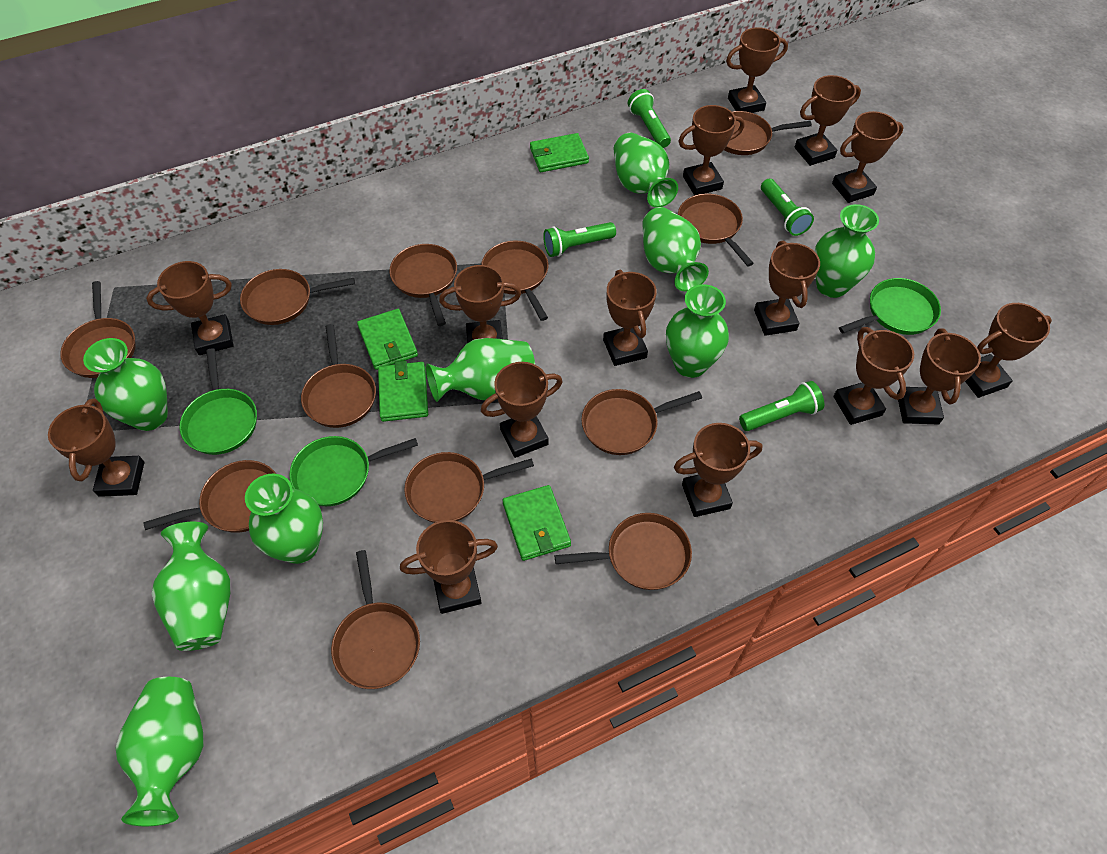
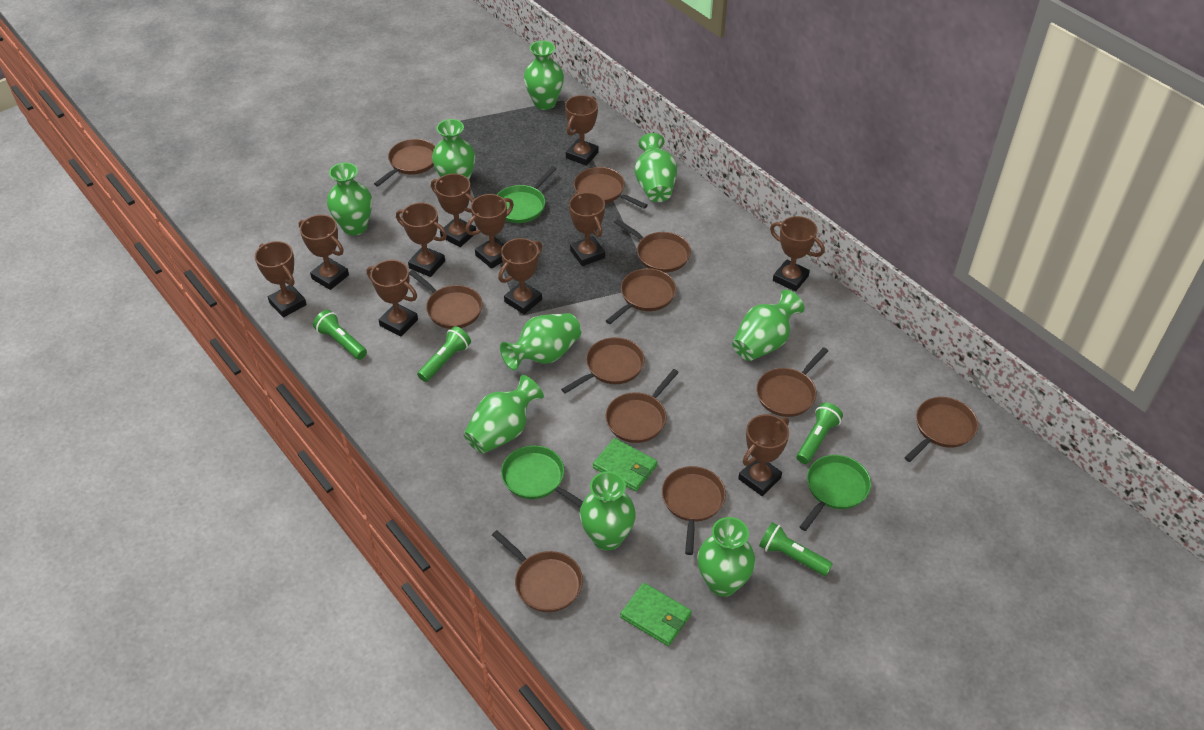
brown pan: [60,281,136,378] [143,460,276,533] [240,269,355,325] [301,324,376,428] [331,550,420,689] [389,244,457,326] [404,452,534,523] [481,241,549,321] [555,513,692,590] [581,389,702,455] [678,194,754,266] [724,111,812,155] = 12 -> [374,139,436,187] [409,270,483,329] [492,530,583,612] [561,337,645,394] [574,167,648,209] [606,268,676,324] [606,369,679,443] [614,219,691,273] [662,466,726,555] [756,347,828,417] [904,397,978,462] = 11
brown trophy: [48,399,144,497] [146,261,234,355] [400,520,498,614] [439,265,521,343] [481,362,563,458] [603,270,657,366] [674,423,763,517] [678,105,745,195] [726,27,788,113] [754,240,820,336] [795,75,861,166] [832,111,904,203] [833,327,914,425] [897,328,981,425] [965,303,1052,398] = 15 -> [255,241,307,318] [299,215,349,290] [367,260,418,336] [396,203,447,277] [431,173,476,247] [466,194,514,269] [498,238,542,314] [565,95,599,166] [569,192,605,266] [738,414,789,496] [770,216,825,292] = 11
green wallet: [357,309,418,370] [378,361,428,422] [503,485,571,561] [530,133,589,172] = 4 -> [593,438,658,491] [620,583,692,646] = 2

